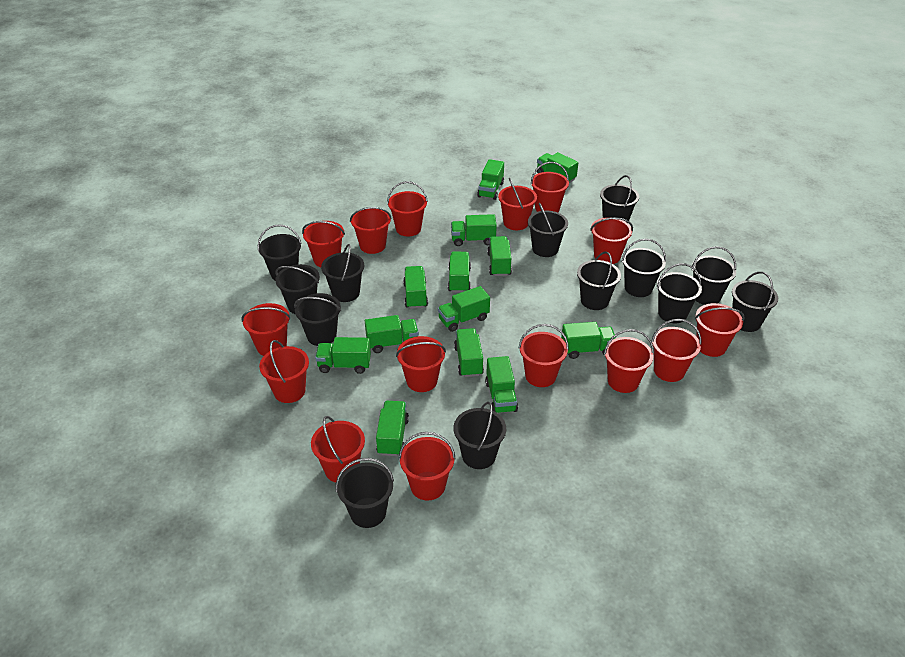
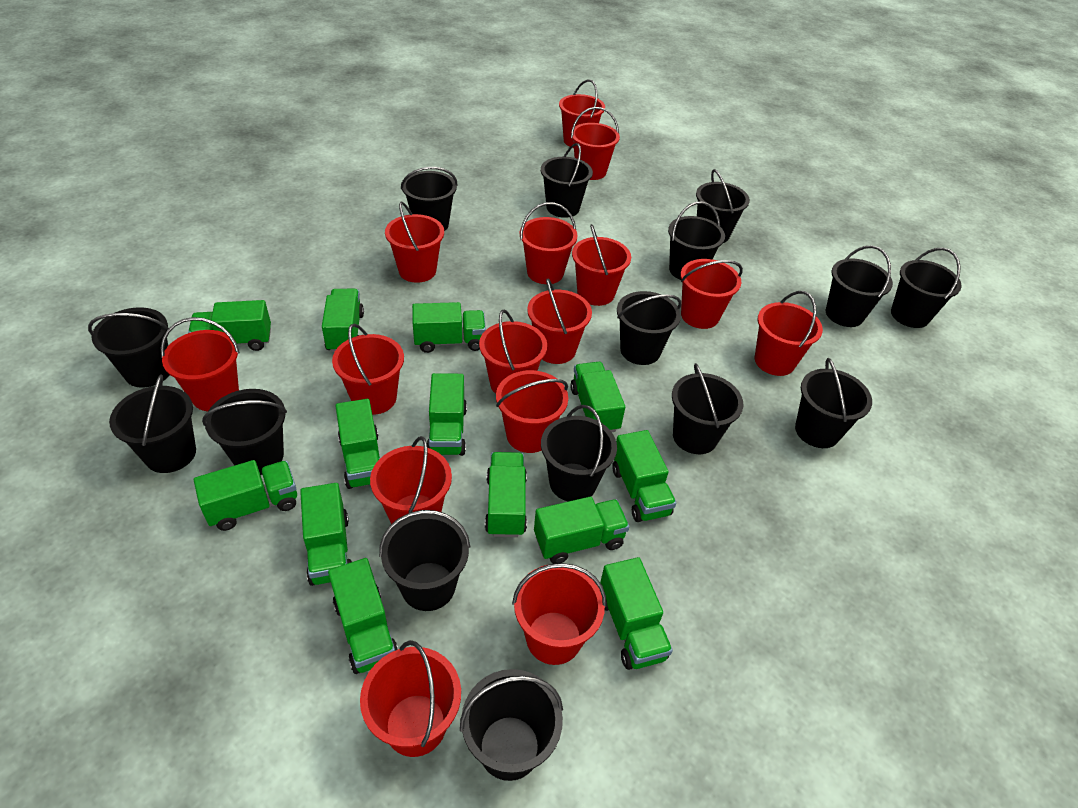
black bucket: [258,225,302,280] [275,264,320,314] [294,293,341,346] [321,244,364,302] [336,458,394,528] [454,402,506,469] [528,203,568,257] [577,252,621,310] [600,175,639,223] [621,239,666,297] [657,263,702,323] [691,246,736,305] [732,272,778,332] = 13 -> [88,308,169,388] [109,374,196,473] [202,389,287,475] [379,510,470,611] [401,167,458,231] [460,669,563,781] [541,143,593,218] [541,405,617,502] [617,291,681,365] [668,201,725,280] [672,363,743,454] [696,169,750,243] [795,358,872,448] [826,245,893,327] [891,248,962,328] = 15

